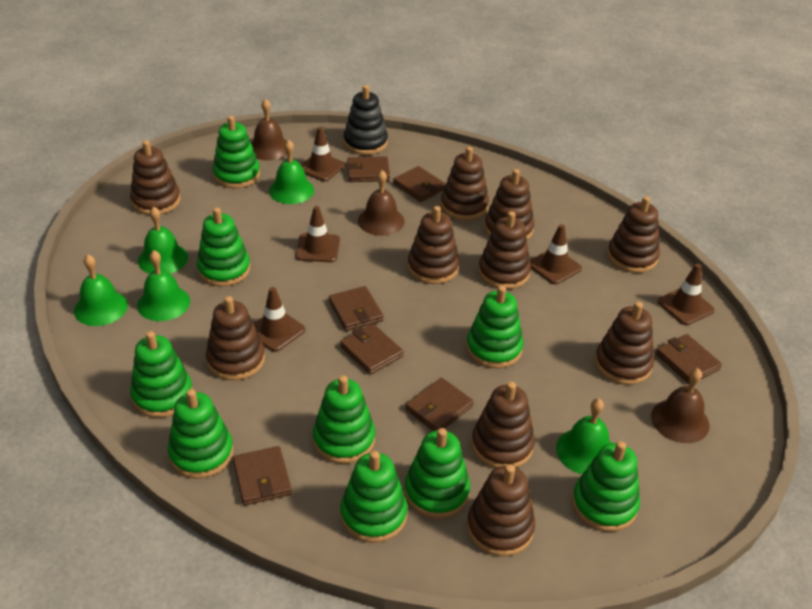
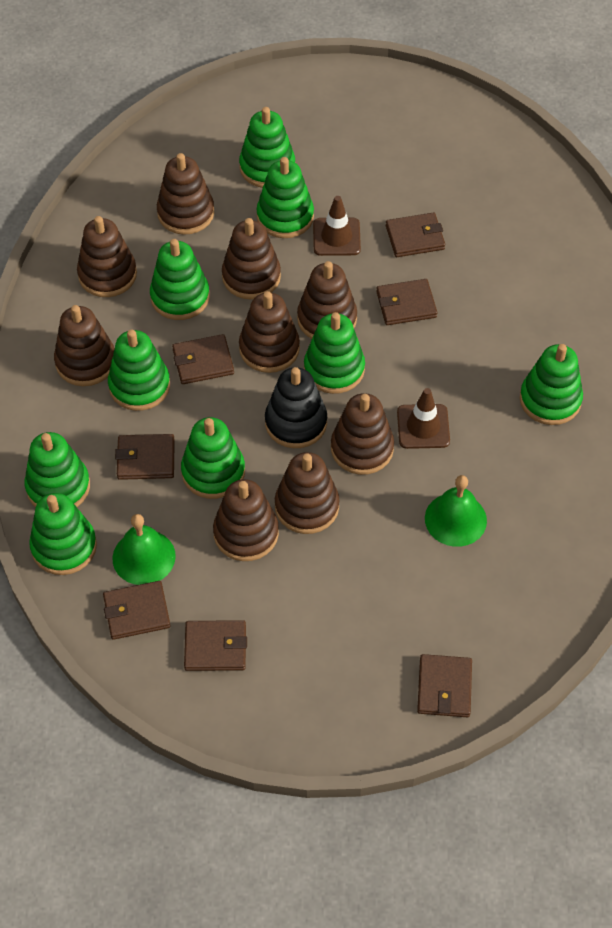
brown bell: [251,99,287,161] [358,170,405,236] [651,368,710,443] = 3 -> none = 0
brown stacking toy: [130,140,181,215] [206,296,265,380] [408,206,460,284] [441,147,489,220] [467,464,535,556] [471,382,535,468] [478,211,531,289] [485,169,534,240] [595,302,654,385] [607,196,660,273] = 10 -> [54,305,115,386] [77,216,137,297] [157,153,214,235] [213,479,279,561] [222,218,281,300] [239,291,300,373] [275,452,339,534] [297,261,357,339] [331,393,394,475] = 9
brown traffic cone: [253,287,305,352] [296,206,340,262] [300,127,345,181] [530,224,582,284] [658,264,715,325] = 5 -> [313,196,361,256] [397,388,450,449] = 2
green bell: [74,255,128,326] [137,250,190,321] [138,206,188,274] [269,140,314,204] [556,398,611,474] = 5 -> [113,514,176,585] [425,475,487,547] = 2

